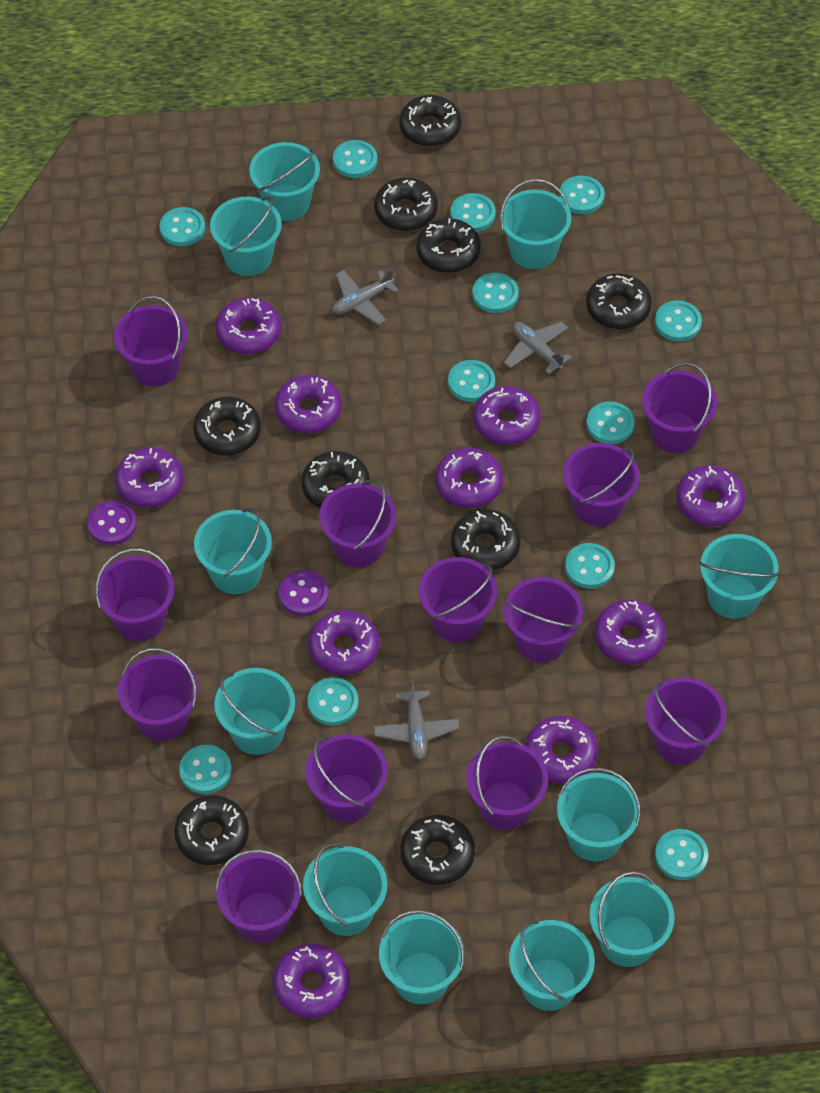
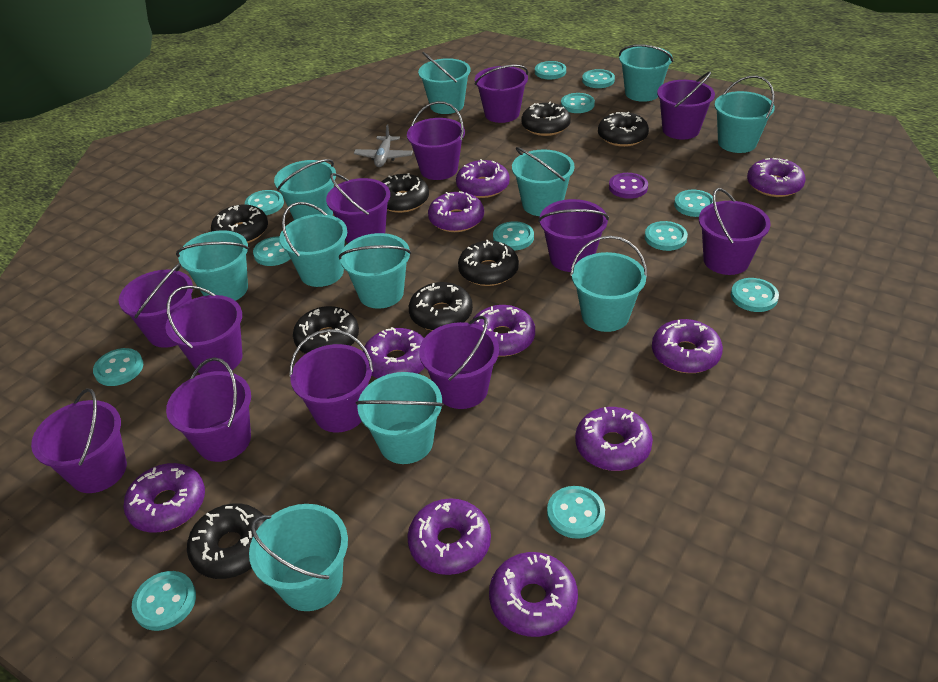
black donut: [174,795,249,865] [193,396,261,456] [301,451,370,508] [374,177,438,231] [399,95,461,147] [400,815,475,885] [416,218,481,273] [451,509,521,571] [586,273,652,329] = 9 -> [187,503,266,579] [211,204,268,243] [293,306,359,354] [381,173,429,213] [409,282,473,331] [458,240,519,286] [521,101,571,136] [598,112,649,147] = 8
grey plane: [333,268,399,325] [374,680,459,760] [504,322,572,374] = 3 -> [354,124,413,167] = 1
purple button: [87,500,137,545] [279,570,329,616] = 2 -> [609,173,648,199] = 1

